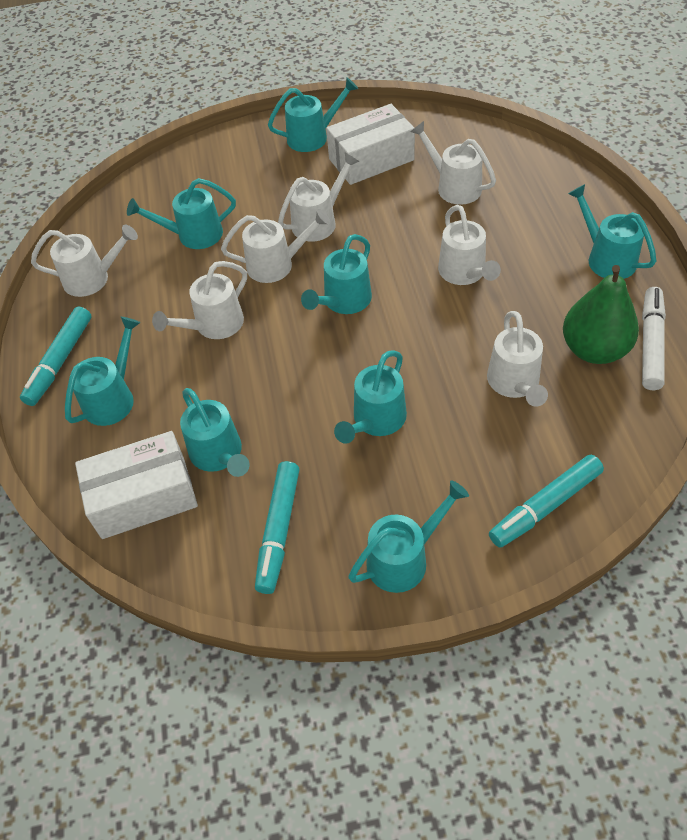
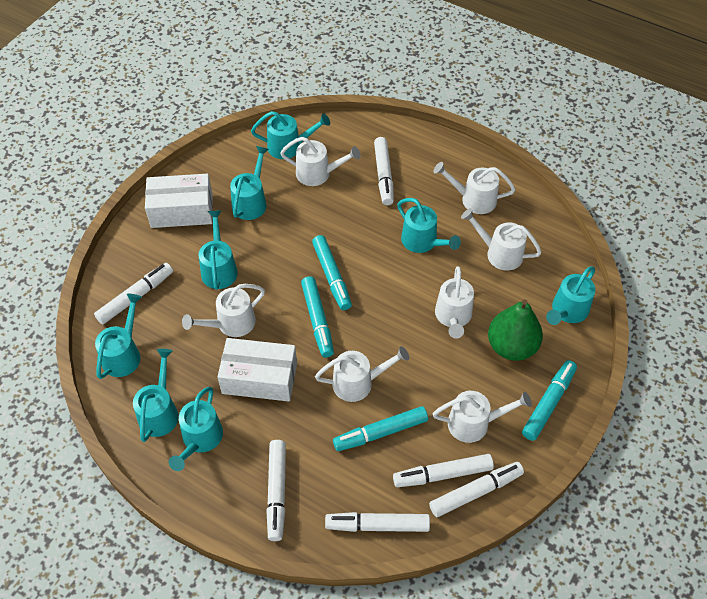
turquoise marker: [20,307,92,406] [255,461,300,594] [489,455,604,548] = 3 -> [301,276,334,358] [312,235,352,310] [333,406,428,451] [522,360,577,441] = 4
white marker: [642,287,666,390] = 1 -> [94,263,173,325] [266,440,286,541] [325,512,430,532] [374,137,394,205] [393,454,494,487] [429,462,524,517] = 6

